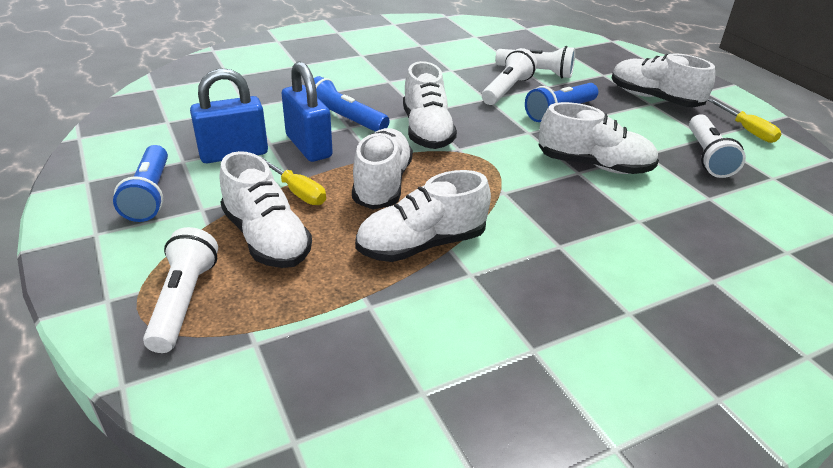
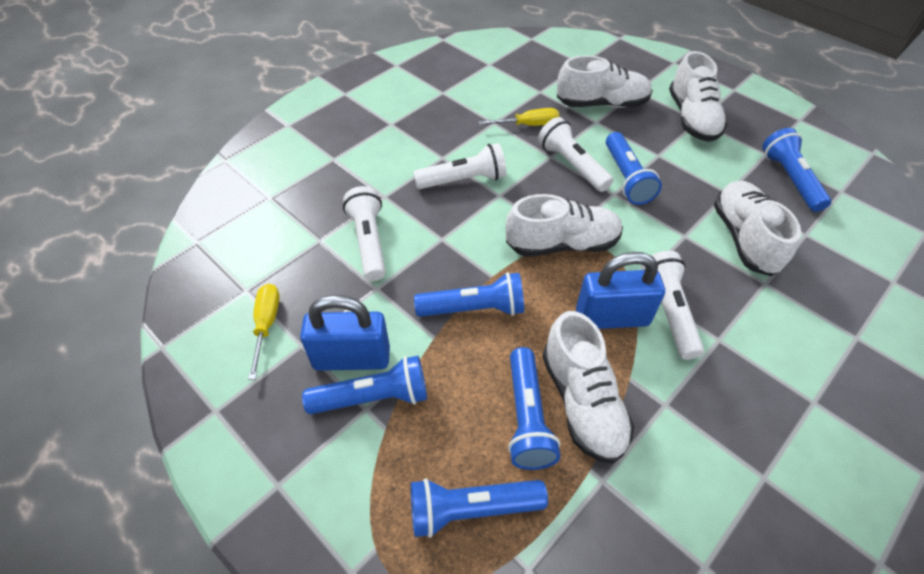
blue flashlight: [113,145,168,222] [314,76,389,132] [525,83,598,122] = 3 -> [302,356,427,414] [411,478,548,538] [414,272,524,317] [508,347,560,470] [606,132,662,205] [762,128,831,212] = 6
white shoe: [220,151,312,268] [352,128,413,210] [355,170,491,262] [403,61,457,149] [539,102,659,174] [612,53,715,107] = 6 -> [505,194,623,257] [542,311,634,464] [557,55,653,108] [669,51,728,142] [714,181,801,276] = 5

